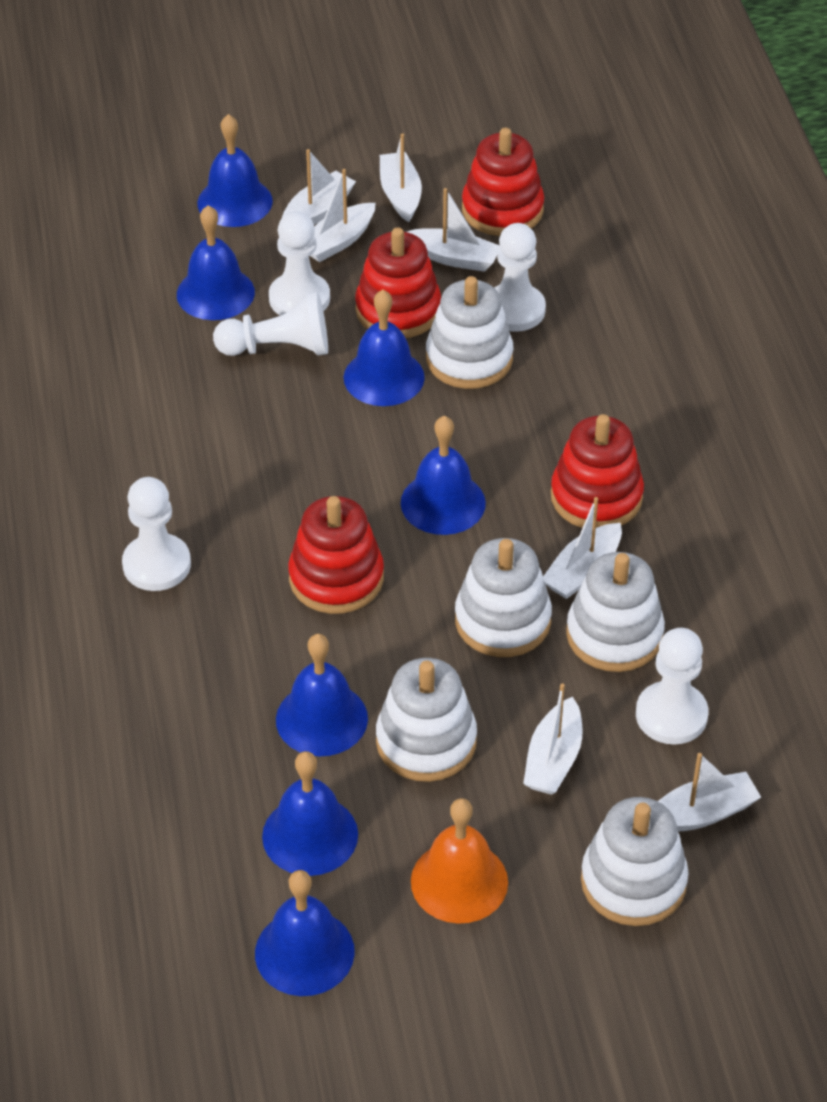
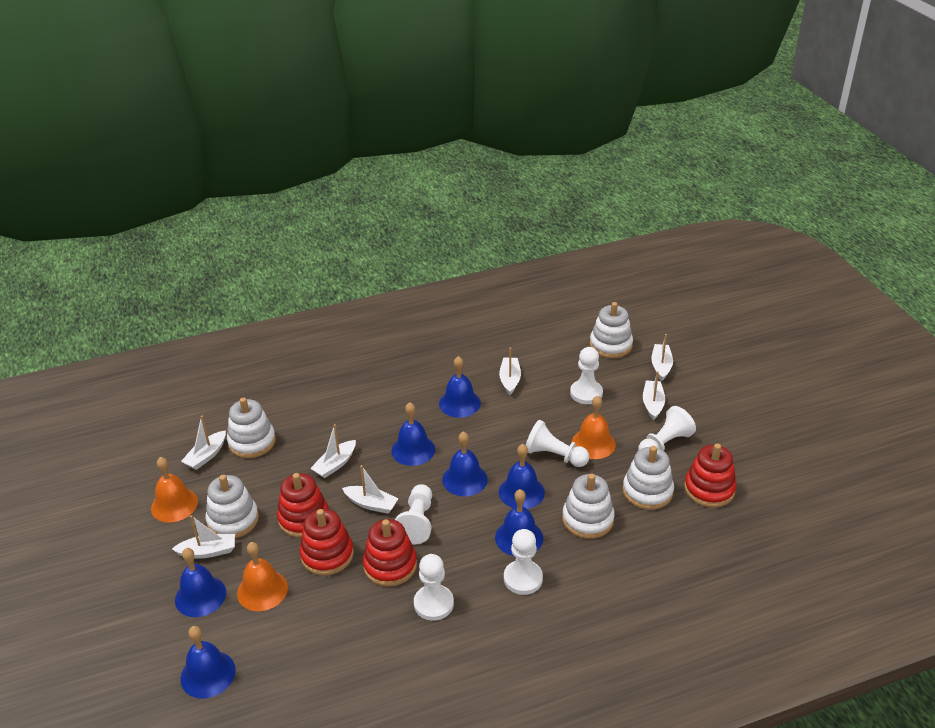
orange bell: [411,798,508,924] = 1 -> [151,457,198,523] [237,542,288,611] [572,396,616,459] = 3
white pawn: [122,477,191,591] [213,291,328,356] [269,212,330,316] [494,223,546,332] [636,628,709,745] = 5 -> [395,484,432,545] [414,554,454,621] [504,529,543,595] [526,420,589,467] [570,347,603,404] [638,406,696,451] = 6

